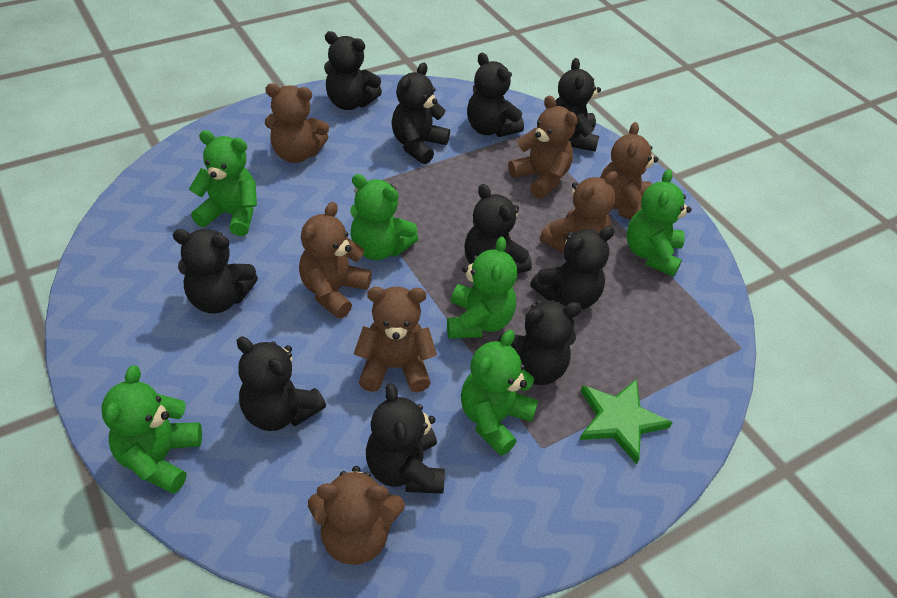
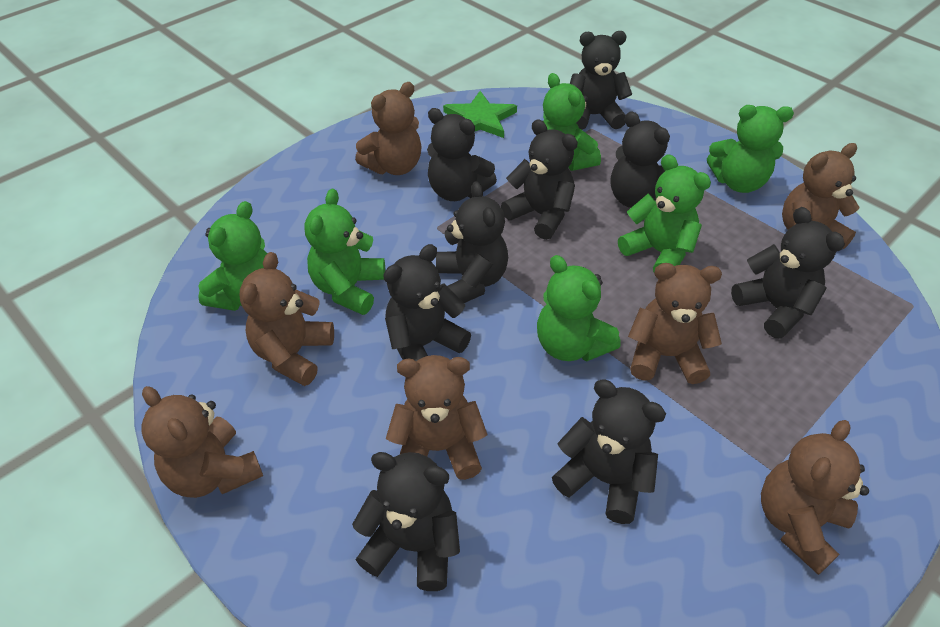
black teddy bear: [173,229,258,313] [237,337,326,431] [324,31,382,110] [366,383,445,494] [391,63,450,164] [464,184,532,274] [467,53,524,137] [498,300,582,385] [530,226,615,309] [555,58,601,152] = 10 -> [352,452,460,591] [383,244,471,361] [427,108,497,201] [436,181,508,303] [501,119,578,240] [552,379,666,524] [570,31,632,130] [611,111,670,208] [731,207,845,339] = 9

